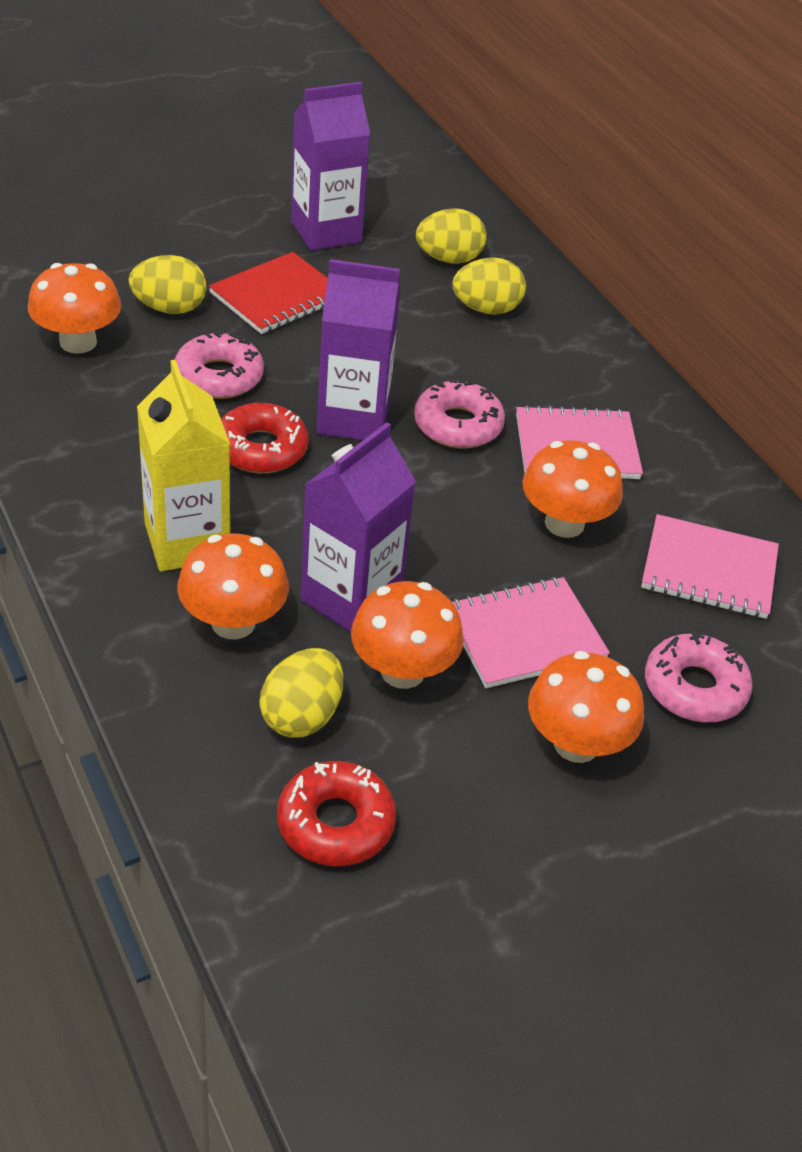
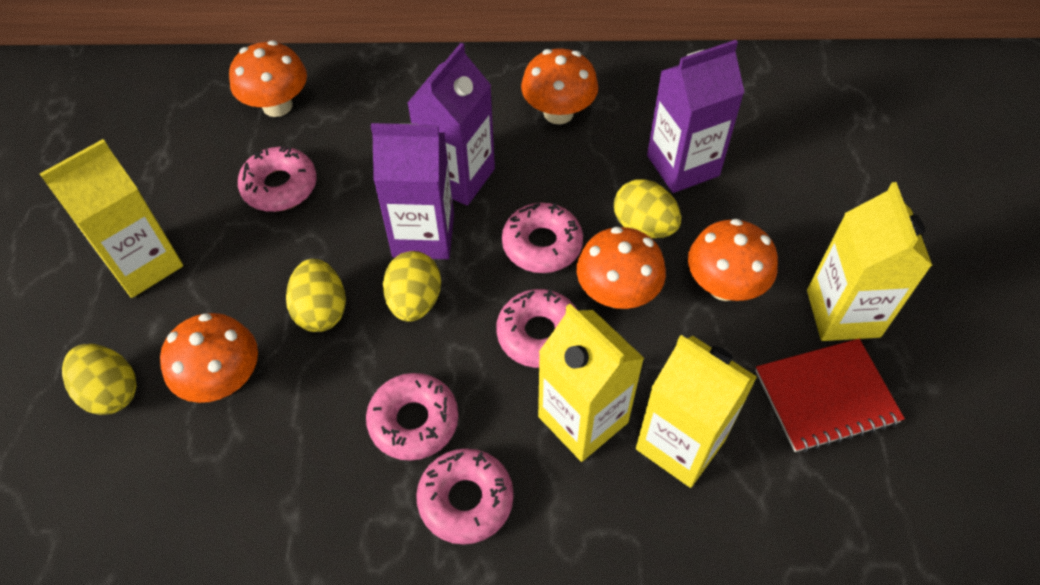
pink donut: [175,331,264,399] [414,380,505,448] [645,631,753,722] = 3 -> [238,146,317,212] [366,373,459,461] [416,448,514,545] [496,289,578,368] [502,203,583,273] = 5
pink notebook: [452,577,610,688] [516,405,643,479] [641,514,779,619] = 3 -> none = 0
red donut: [221,403,309,473] [277,761,396,866] = 2 -> none = 0
yellow carton: [137,360,230,572] = 1 -> [40,139,183,298] [538,304,645,462] [636,335,757,488] [807,182,933,341] = 4

